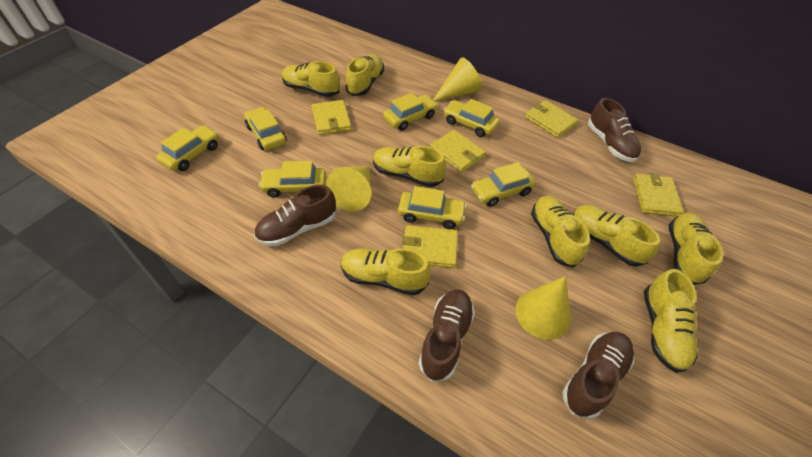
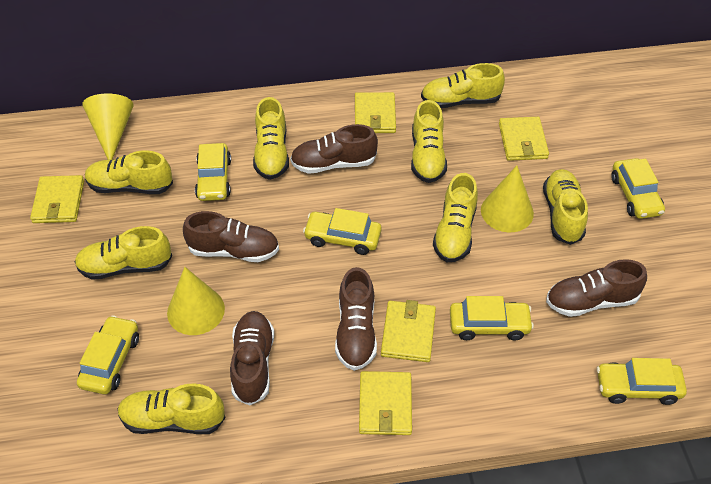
brown shoe: [254,185,336,246] [418,289,475,382] [562,332,634,419] [588,98,641,162] = 4 -> [183,211,279,262] [230,311,274,406] [290,124,378,174] [335,267,377,371] [546,259,647,317] = 5
yellow car: [156,125,219,171] [244,107,287,150] [259,161,326,198] [383,93,438,131] [398,186,467,229] [443,99,500,137] [471,162,536,207] = 7 -> [77,315,139,394] [195,143,231,201] [303,208,382,255] [450,296,534,341] [597,358,687,405] [611,158,665,219] = 6

